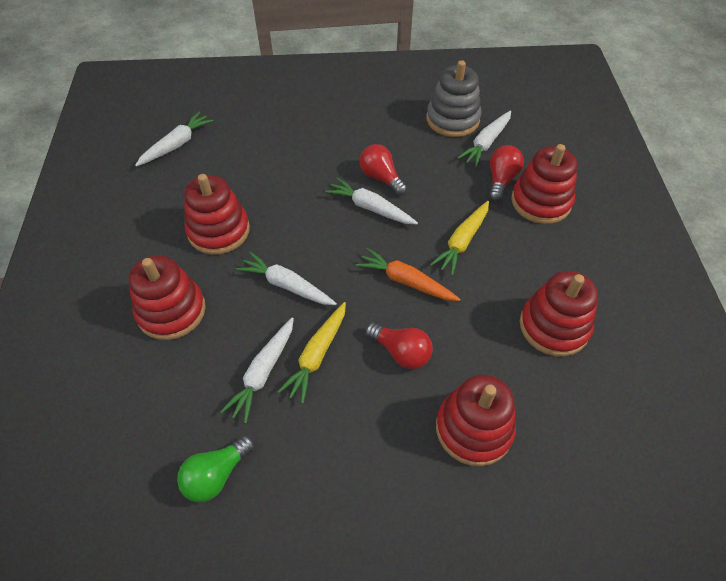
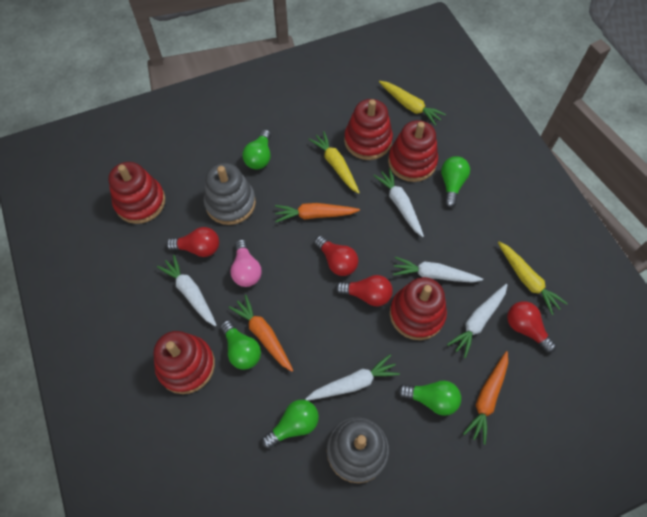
green light bulb: [177,435,255,502] = 1 -> [221,320,261,370] [242,130,271,170] [262,400,319,449] [398,380,461,416] [441,156,470,208] = 5
grey stacking toy: [426,60,481,137] = 1 -> [204,163,256,225] [327,418,389,483] = 2
orange carrot: [356,248,460,301] = 1 -> [229,295,293,372] [275,203,360,222] [463,351,508,445] = 3
pink light bulb: none = 0 -> [230,239,262,287] = 1
red light bulb: [359,144,407,196] [365,323,433,369] [489,145,524,201] = 3 -> [166,227,219,257] [314,235,358,276] [335,275,393,306] [507,301,556,353] = 4
yellow carrot: [278,302,346,404] [430,201,489,276] = 2 -> [308,131,360,194] [379,81,446,126] [498,242,568,315] = 3

